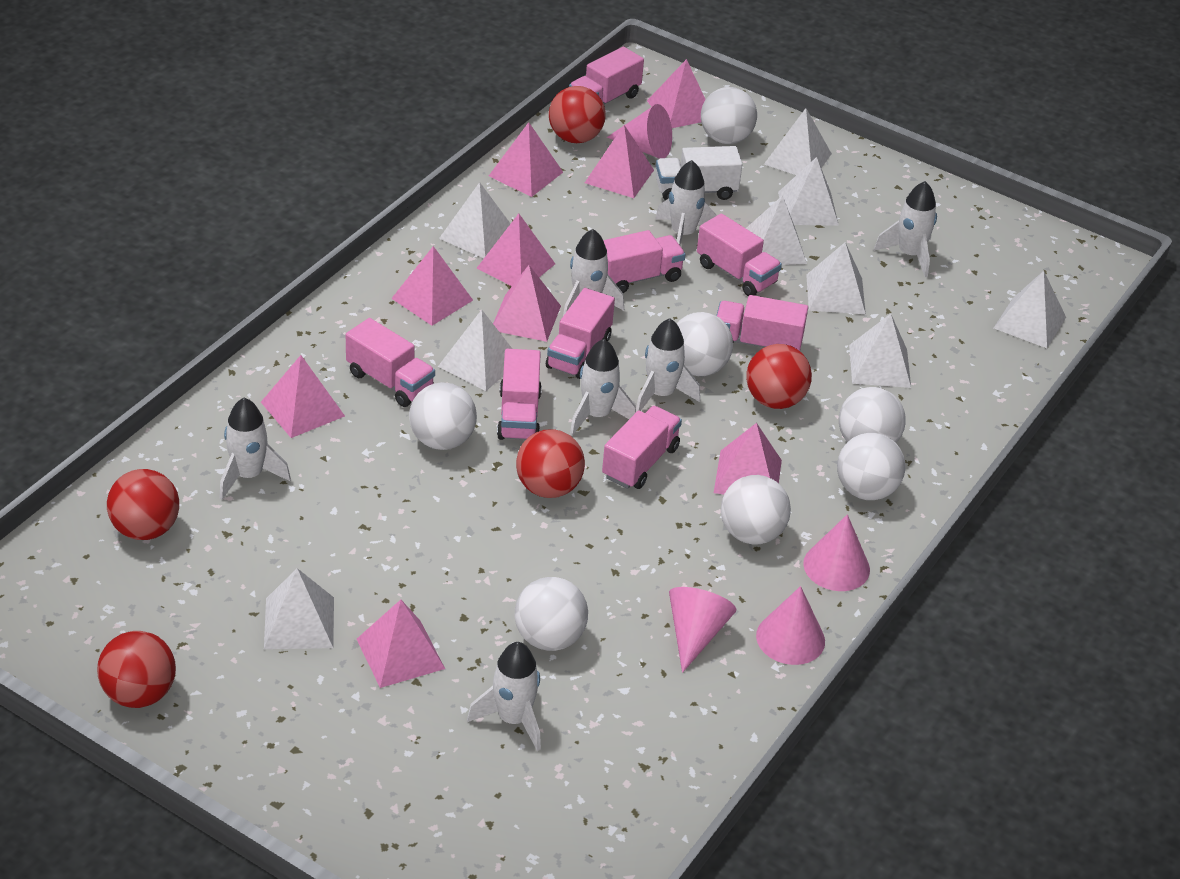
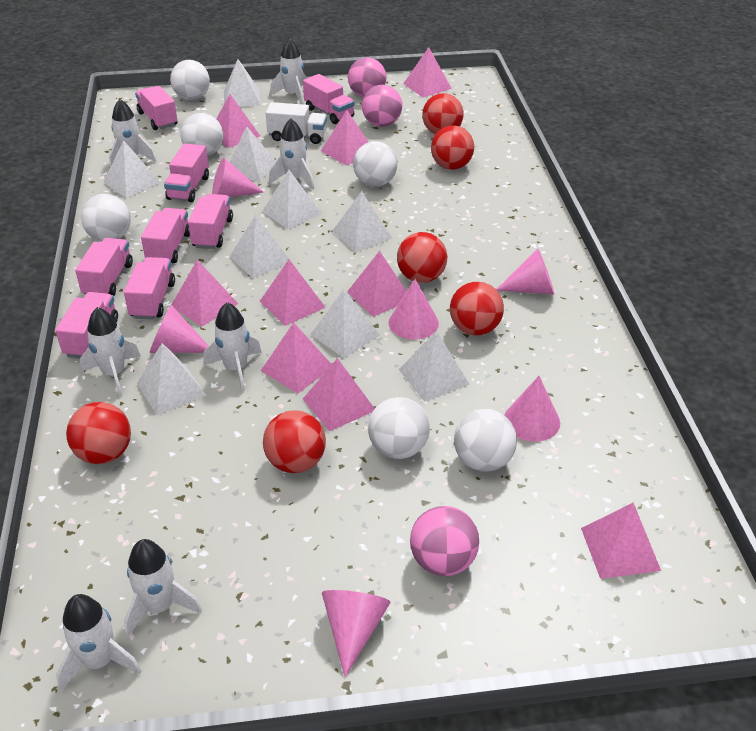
pink ball: none = 0 -> [348,57,386,97] [362,85,402,127] [410,506,479,576] = 3
pink cone: [607,104,672,159] [669,587,736,673] [756,586,825,665] [803,514,870,591] = 4 -> [150,305,209,353] [212,158,263,197] [322,590,391,677] [389,279,439,340] [496,249,555,295] [504,376,560,442] = 6
red ball: [97,631,176,708] [107,469,179,540] [516,429,585,498] [549,86,606,143] [746,344,812,409] = 5 -> [66,402,131,464] [263,410,326,473] [397,232,447,283] [422,93,463,134] [431,125,474,170] [450,282,504,335] = 6
white ball: [409,382,477,450] [515,577,588,651] [676,312,733,376] [701,87,757,144] [721,475,791,544] [837,433,905,500] [839,387,906,443] = 7 -> [81,194,131,242] [170,60,210,100] [180,113,224,156] [353,141,397,187] [368,397,430,459] [454,409,517,472] = 6

